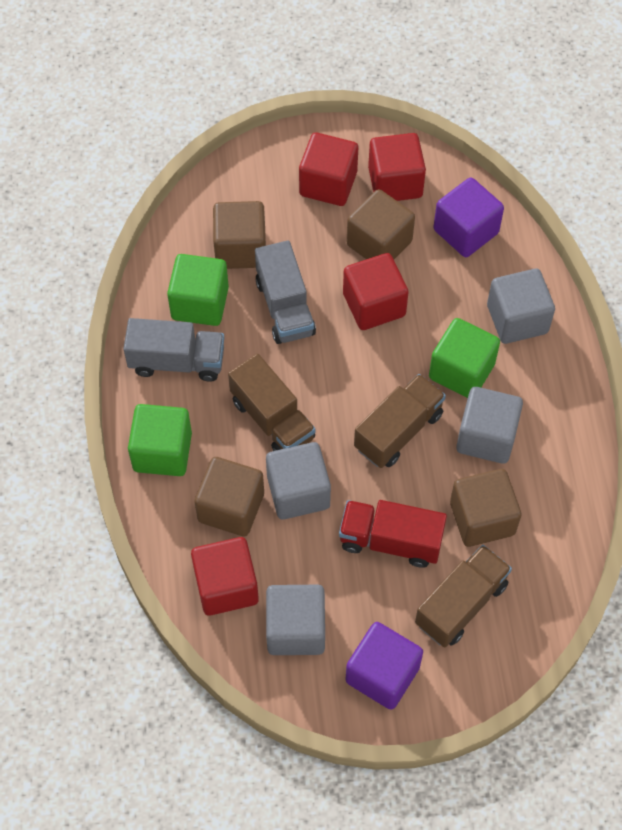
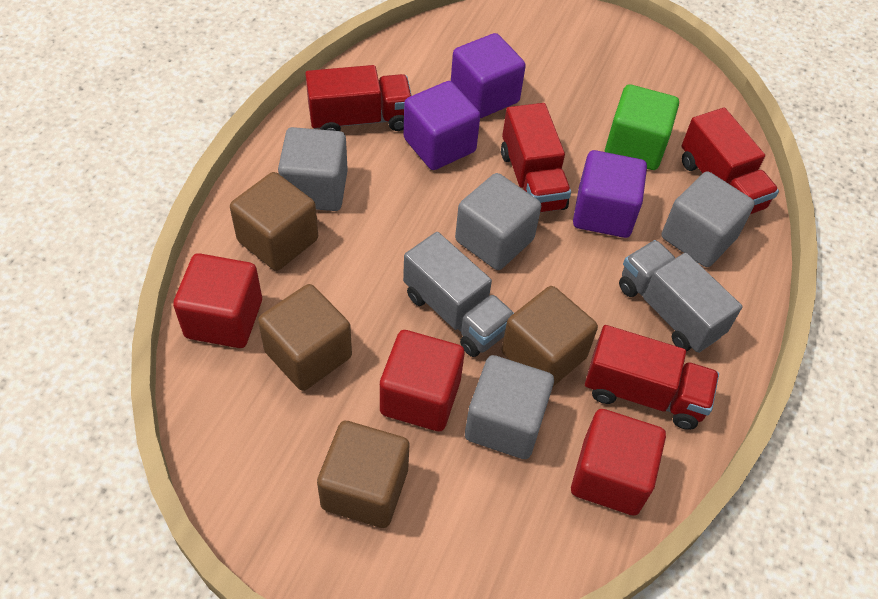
brown truck: [228,354,316,451] [354,374,446,468] [415,545,512,648] = 3 -> none = 0
green cube: [128,404,192,476] [167,254,229,326] [429,318,500,398] = 3 -> [605,84,679,170] = 1
purple cube: [345,622,423,710] [434,177,504,257] = 2 -> [404,81,480,170] [451,33,526,118] [573,150,647,238] = 3
red cube: [191,537,259,616] [299,132,358,206] [343,253,409,330] [368,133,426,201] = 4 -> [173,253,262,348] [380,330,464,431] [571,409,666,516] = 3
red truck: [339,500,447,568] = 1 -> [305,65,412,131] [501,103,571,212] [585,325,719,430] [681,108,779,214] = 4

